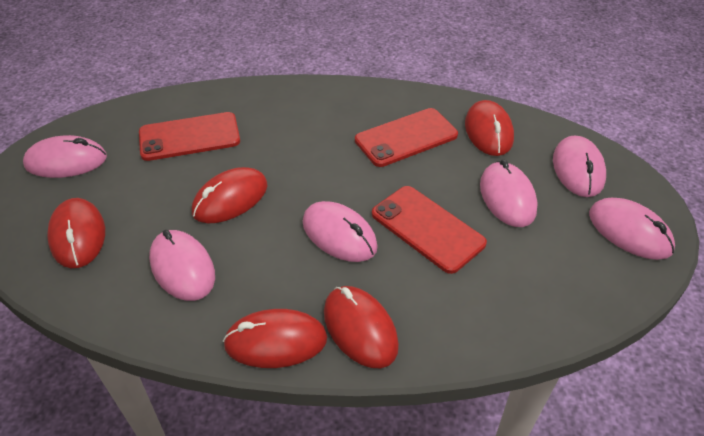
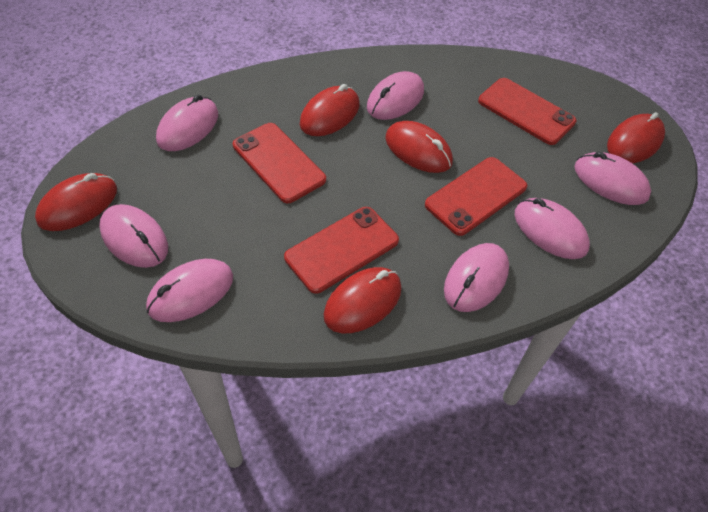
pink mouse: [23,135,107,178] [149,230,215,301] [303,201,378,262] [480,160,538,227] [553,136,606,197] [589,198,675,260] = 6 -> [99,204,168,268] [146,259,233,322] [156,95,218,151] [367,71,424,120] [444,243,509,312] [514,198,590,259] [574,152,651,205] = 7
red phone: [139,112,240,161] [355,108,458,167] [372,186,487,274] = 3 -> [233,123,326,203] [284,207,399,294] [425,157,527,236] [478,78,576,145] = 4

